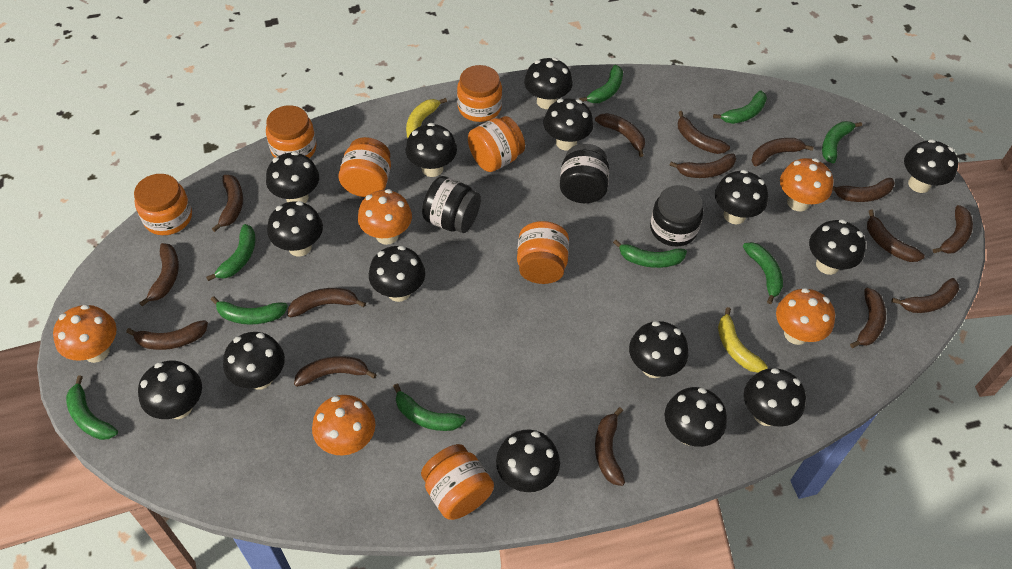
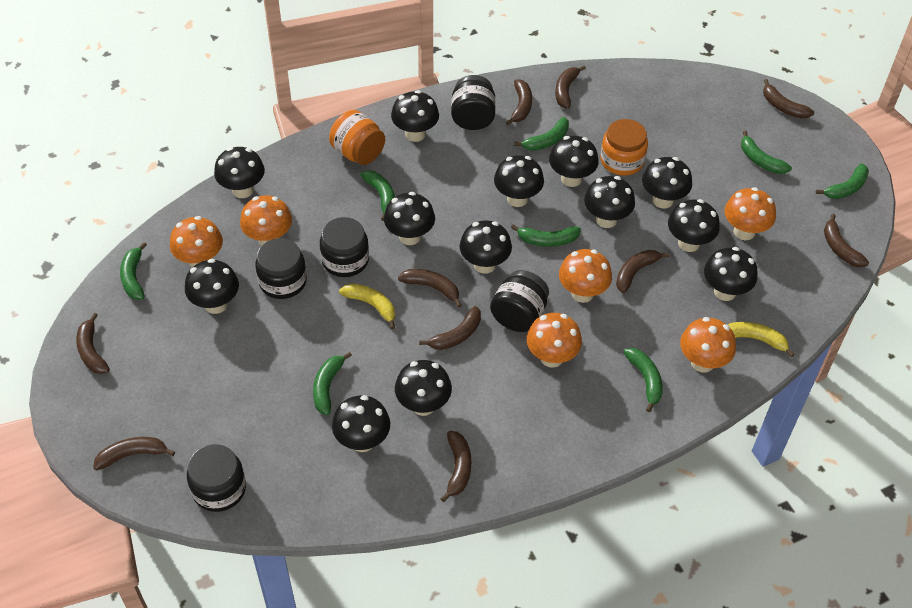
black jar: [422,176,481,233] [560,144,609,203] [650,185,703,246] = 3 -> [187,444,246,512] [255,238,307,299] [320,217,369,277] [451,75,496,130] [490,270,549,332] = 5
black mushroom: [138,361,202,419] [223,332,285,390] [266,152,319,203] [267,201,323,256] [369,246,425,302] [406,123,457,177] [496,430,560,492] [524,58,573,109] [543,98,593,151] [629,321,688,378] [664,387,727,447] [715,170,768,224] [744,368,806,427] [809,219,866,275] [904,139,958,193] = 15 -> [185,259,239,314] [214,147,265,198] [332,395,390,452] [384,192,435,245] [391,90,439,142] [395,360,452,416] [460,220,512,274] [494,155,544,207] [549,136,599,187] [584,176,635,228] [642,157,692,209] [668,199,720,252] [704,247,758,301] = 13
brown banana: [126,320,208,350] [139,243,179,306] [212,175,243,232] [287,288,366,317] [294,356,377,387] [595,113,645,157] [595,407,625,486] [670,153,736,178] [678,111,730,154] [752,138,814,166] [832,178,895,202] [850,288,886,348] [867,209,925,262] [891,278,959,313] [933,205,973,254] = 15 -> [76,313,110,374] [93,437,175,470] [398,269,462,308] [419,306,481,350] [440,431,471,502] [506,79,532,125] [555,66,586,109] [616,250,670,293] [763,79,814,119] [824,214,869,268] = 10
green banana: [66,376,118,440] [206,224,256,281] [211,296,288,325] [393,384,466,431] [579,65,623,103] [613,240,687,268] [713,90,767,124] [743,242,783,304] [822,121,862,164] = 9 -> [120,242,147,300] [313,352,352,415] [360,170,395,221] [511,224,581,247] [514,117,569,151] [623,348,663,412] [741,130,792,174] [816,163,869,199] = 8
orange jar: [134,174,192,235] [266,105,317,158] [338,137,391,197] [421,444,494,520] [457,65,502,122] [468,116,525,172] [517,221,569,284] = 7 -> [329,110,385,165] [600,119,648,176] = 2
orange mushroom: [53,304,117,363] [312,395,375,455] [358,189,412,245] [776,288,835,345] [780,158,833,211] = 5 -> [170,216,223,267] [240,195,292,246] [527,313,582,368] [559,249,612,303] [680,317,736,373] [724,187,776,240] = 6

